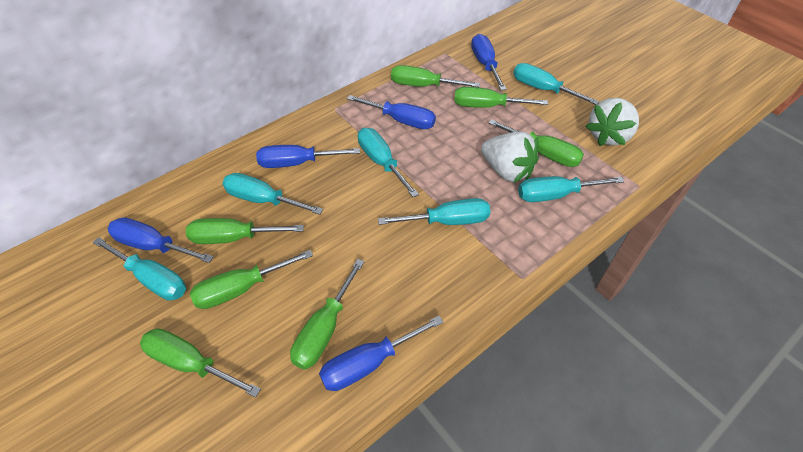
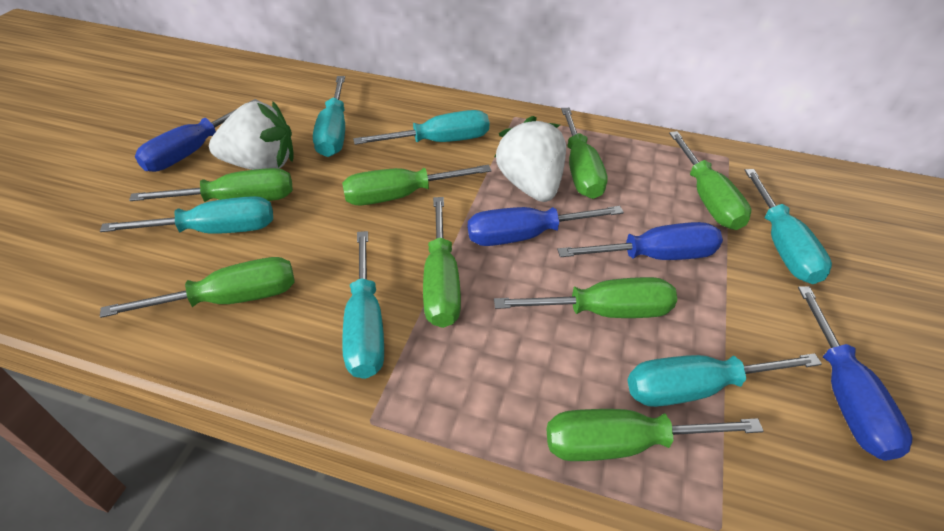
blue screwdriver: [107,217,213,263] [256,145,360,168] [319,316,444,391] [347,95,436,129] [471,34,507,91] = 5 -> [135,99,261,172] [468,206,624,246] [557,222,723,260] [798,286,913,461] = 4
green screwdriver: [140,328,261,397] [186,218,304,244] [190,250,313,309] [290,259,365,370] [391,65,480,87] [454,87,548,108] [489,119,584,167] = 7 -> [100,257,295,318] [129,168,293,202] [342,165,492,205] [423,197,461,328] [494,277,677,318] [547,409,764,461] [561,108,608,199] [669,131,751,230] = 8

